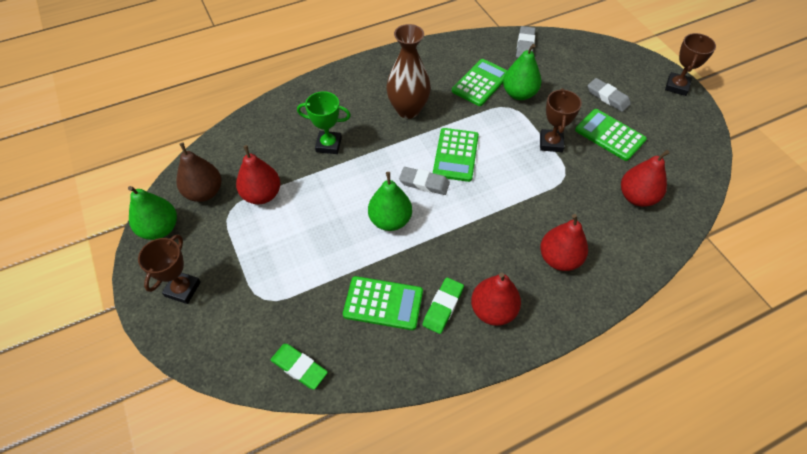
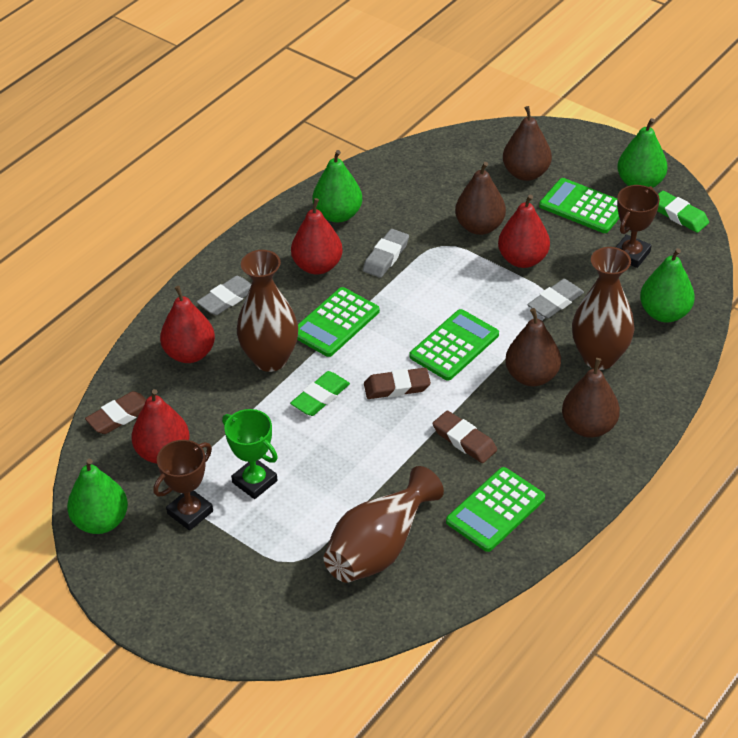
brown eraser: none = 0 -> [85,391,147,434] [364,368,431,399] [432,410,497,463] = 3
brown pear: [176,143,221,202] = 1 -> [455,162,506,235] [503,106,552,181] [505,308,561,386] [562,358,620,438] = 4
brown trophy: [138,235,201,304] [540,88,582,152] [665,33,716,96] = 3 -> [153,440,213,531] [616,185,660,268] = 2
brown vase: [386,24,431,119] = 1 -> [237,250,298,372] [324,466,444,583] [572,247,635,370] = 3
green pear: [128,186,177,240] [368,172,412,231] [503,44,541,100] = 3 -> [67,459,128,534] [313,150,362,222] [617,118,667,188] [640,248,695,322] = 4

